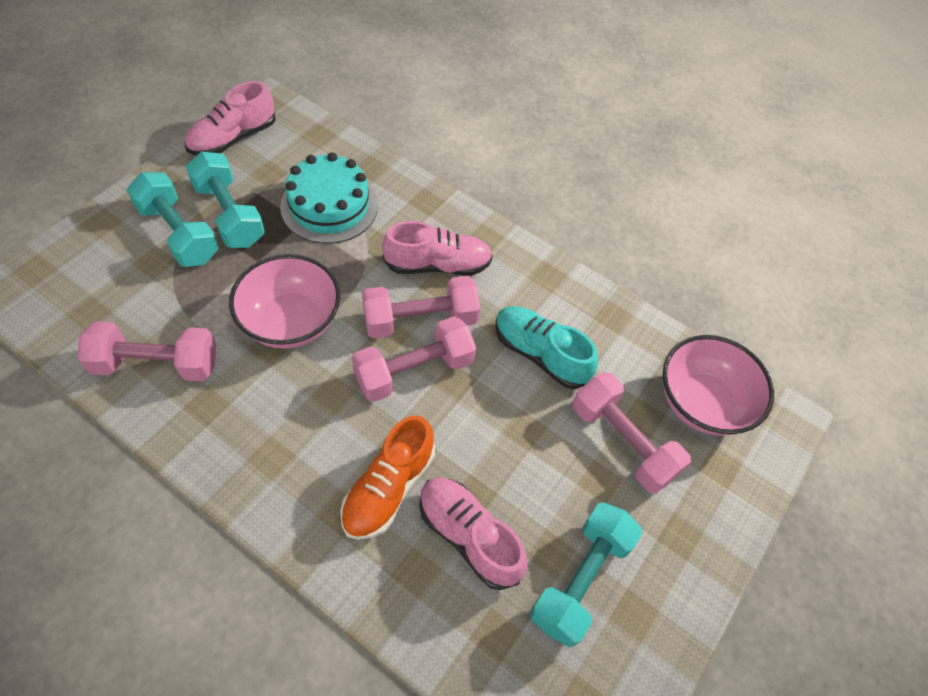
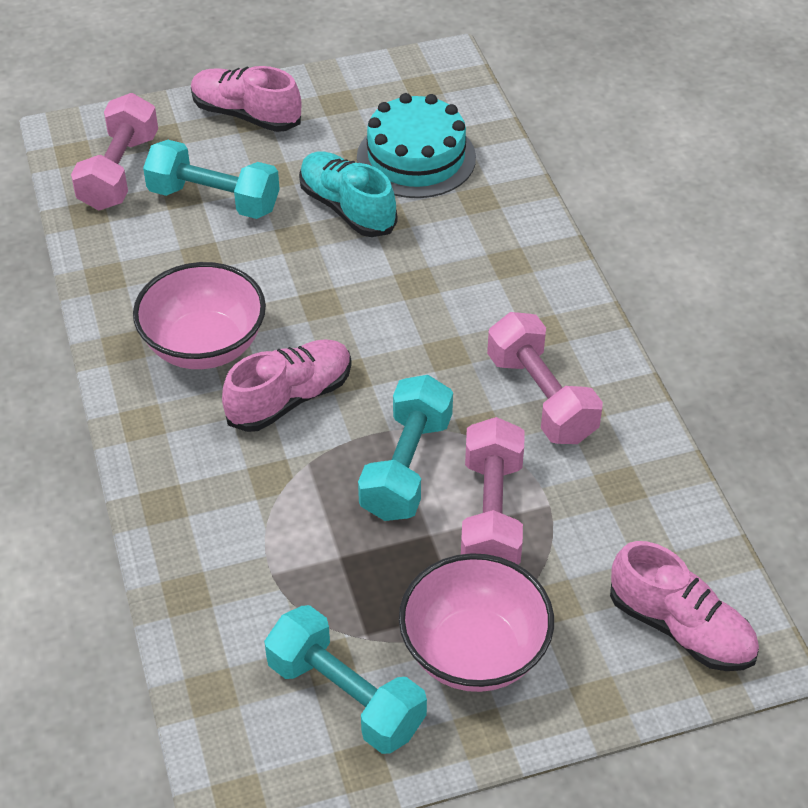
orange shoe: [340,415,435,540] = 1 -> none = 0
pink dumbbell: [77,321,216,382] [352,316,476,402] [362,276,480,339] [572,372,691,494] = 4 -> [71,93,158,210] [461,417,525,565] [487,312,603,444] = 3

